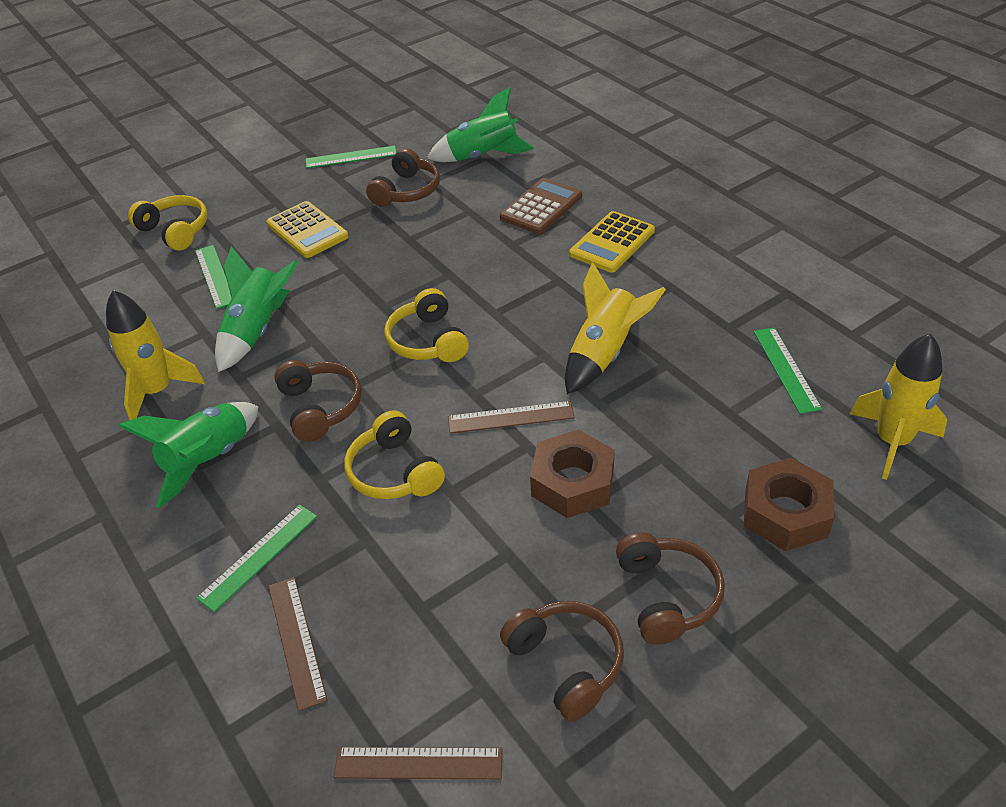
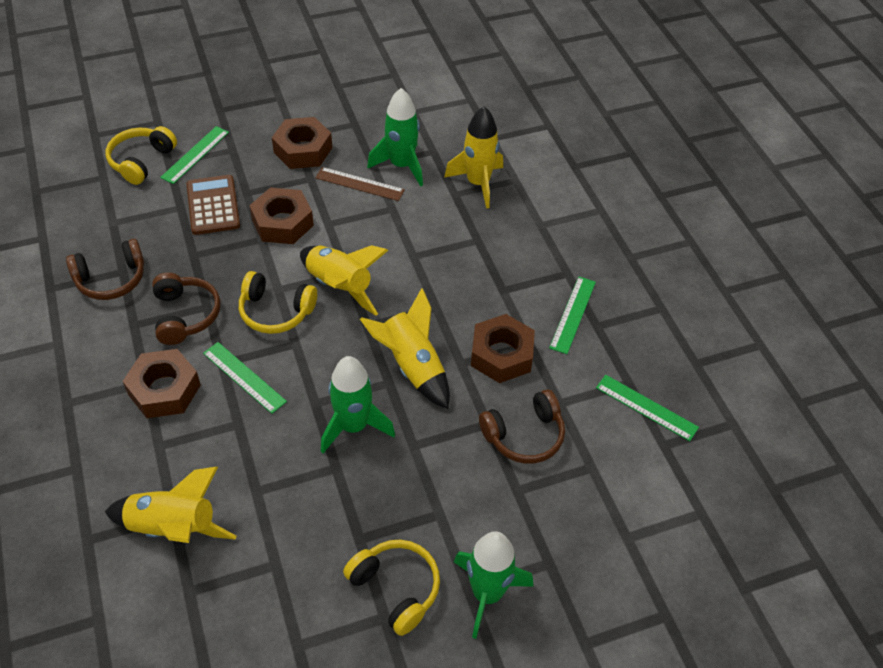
brown headphones: [274,360,362,442] [366,148,440,207] [500,601,624,721] [616,532,725,645] = 4 -> [66,239,144,300] [152,272,220,345] [479,390,565,464] = 3
brown nut: [530,430,615,518] [744,458,835,551] = 2 -> [123,349,201,418] [249,187,314,244] [272,117,332,169] [471,314,535,383] = 4
brown ruler: [268,577,327,711] [334,747,503,779] [448,401,575,434] = 3 -> [315,167,405,201] = 1
yellow calculator: [266,201,349,258] [569,211,655,273] = 2 -> none = 0
yellow rocket: [106,290,205,420] [565,263,666,394] [850,333,947,480] = 3 -> [105,467,237,543] [300,245,388,316] [360,288,450,409] [444,106,503,209] = 4

